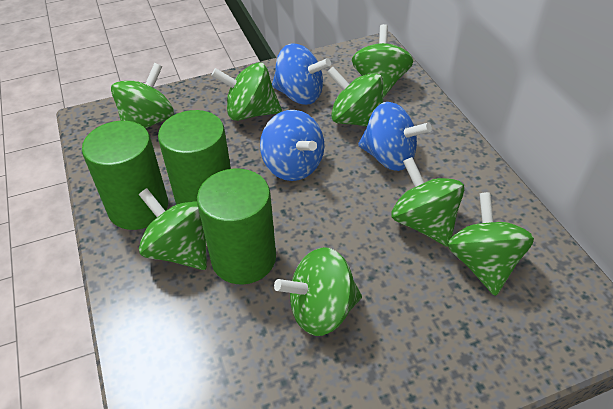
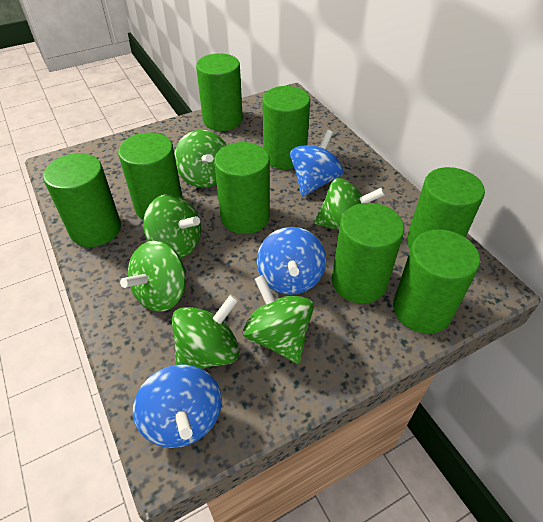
green cylinder: [82,121,168,230] [158,110,231,205] [197,169,276,284] = 3 -> [43,153,121,247] [118,133,183,220] [196,53,243,131] [214,142,270,234] [262,86,310,169] [332,203,404,304] [393,229,480,334] [407,167,485,249] = 8
green spinning top: [111,63,174,129] [139,188,207,270] [211,62,282,121] [274,247,362,336] [327,67,383,127] [352,24,413,98] [391,157,464,247] [448,192,534,296] = 8 -> [120,241,186,312] [143,194,201,258] [172,294,240,369] [174,130,226,188] [243,275,314,364] [314,178,385,230] = 6

